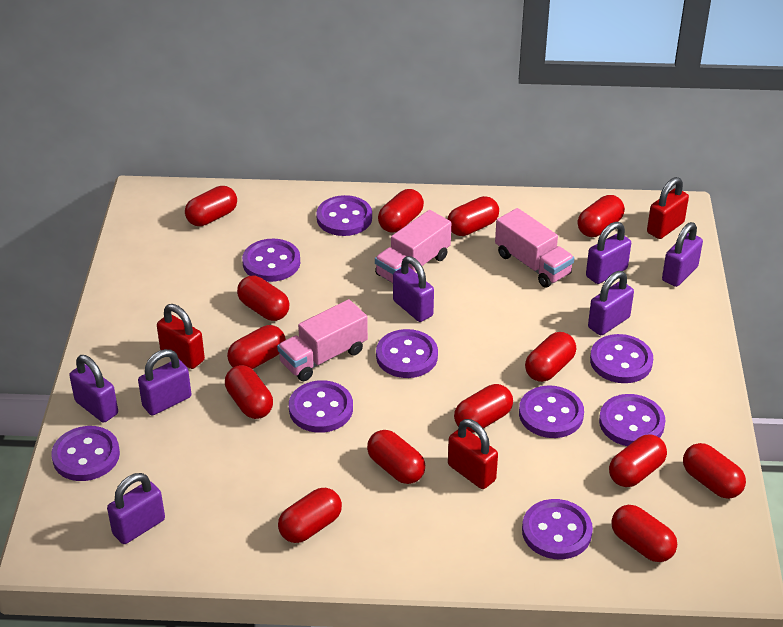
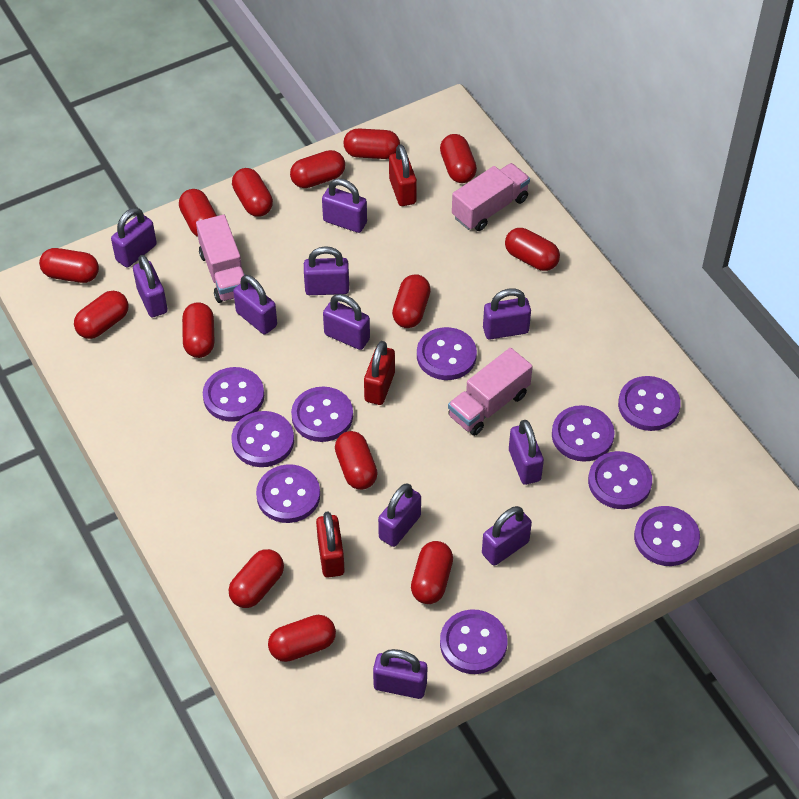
purple button: [51,426,120,481] [242,239,300,282] [289,380,353,433] [316,195,372,236] [376,329,438,378] [519,385,584,438] [522,499,593,559] [590,334,653,383] [599,394,666,446] = 9 -> [203,367,264,422] [232,411,294,467] [256,464,320,523] [291,387,353,442] [417,327,477,380] [440,609,507,674] [552,405,615,462] [588,451,652,509] [618,376,681,431] [634,506,700,566] = 10
purple padlock: [69,355,118,423] [107,473,165,544] [138,349,191,415] [393,256,434,322] [586,222,631,284] [588,271,634,335] [662,222,703,287] = 7 -> [111,207,157,268] [133,255,167,317] [233,275,277,334] [304,246,349,295] [322,178,367,233] [323,294,370,350] [373,649,427,699] [378,483,421,547] [482,506,532,566] [483,288,531,340] [509,420,544,485] = 11

